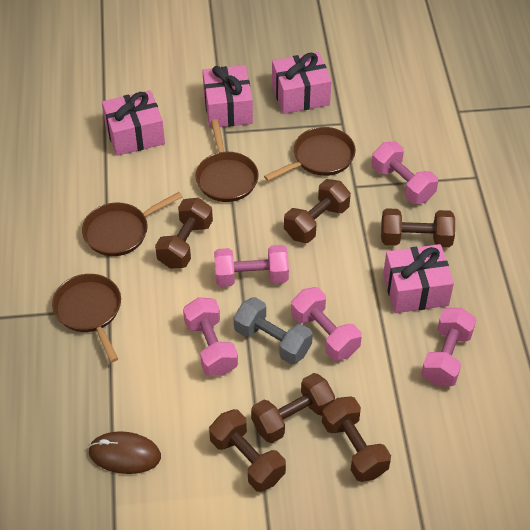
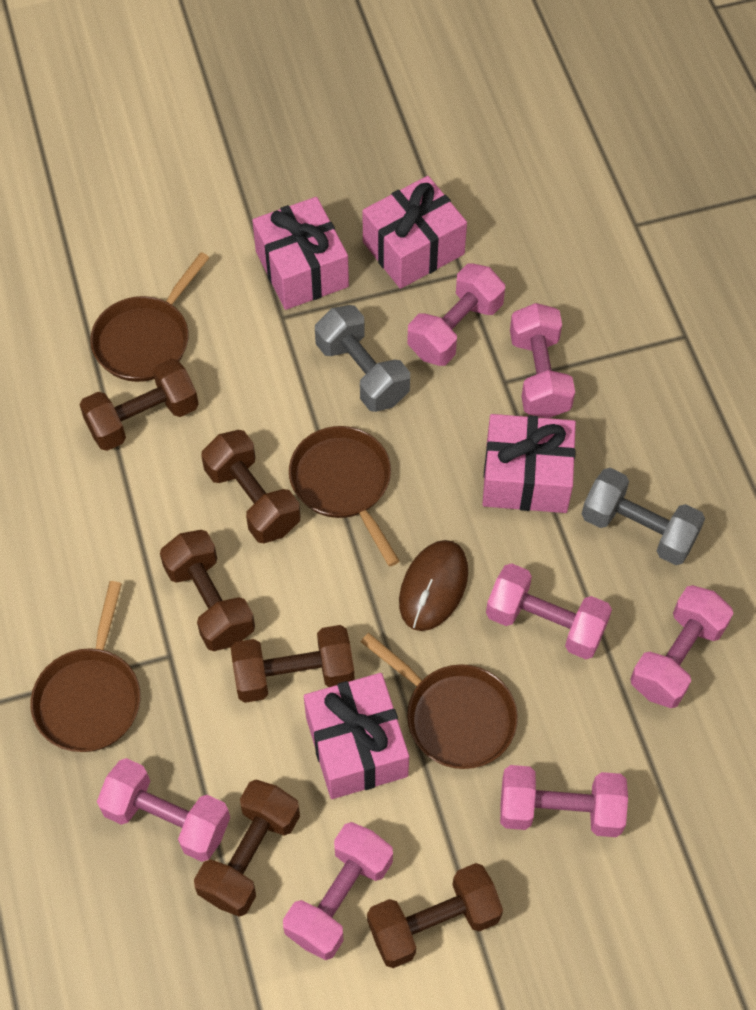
grey dumbbell: [234,297,313,364] = 1 -> [315,305,410,412] [582,468,705,565] = 2
pink dumbbell: [183,297,238,376] [214,245,289,287] [291,287,362,361] [372,142,438,204] [421,308,476,386] = 5 -> [97,758,230,862] [283,822,393,960] [407,263,505,366] [486,563,612,659] [500,765,628,837] [510,303,575,418] [630,585,733,708] = 7

